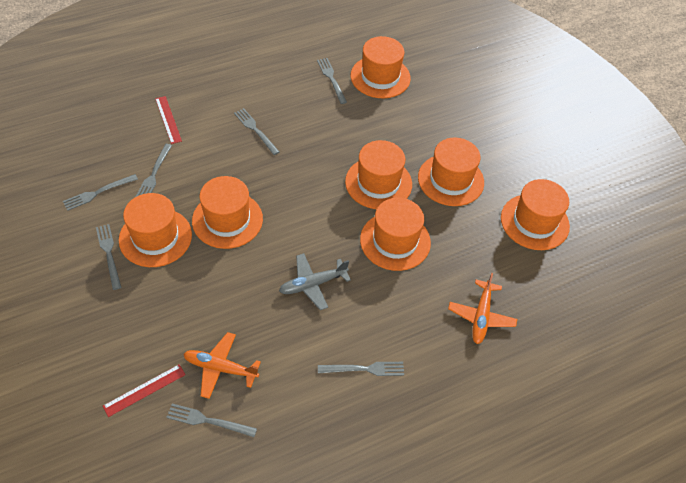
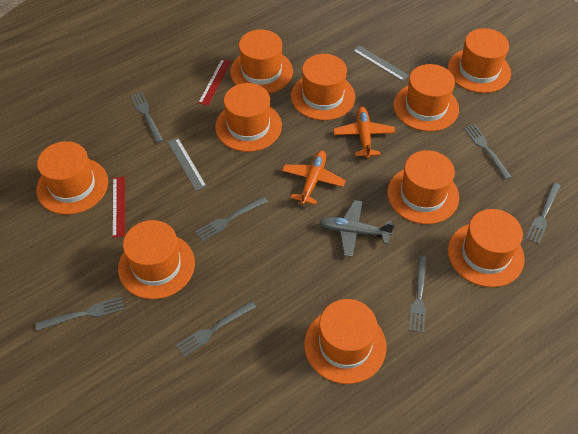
grey ruler: none = 0 -> [168,138,207,191] [353,45,409,81] = 2
orange hat: [119,193,192,267] [192,176,263,249] [345,140,412,209] [351,36,411,98] [360,198,431,271] [418,137,484,206] [501,179,570,250] = 7 -> [36,141,108,215] [118,220,195,299] [215,83,282,152] [230,30,293,94] [291,54,355,120] [304,299,387,384] [387,150,459,224] [393,64,459,132] [448,28,511,93] [448,209,525,287] = 10

